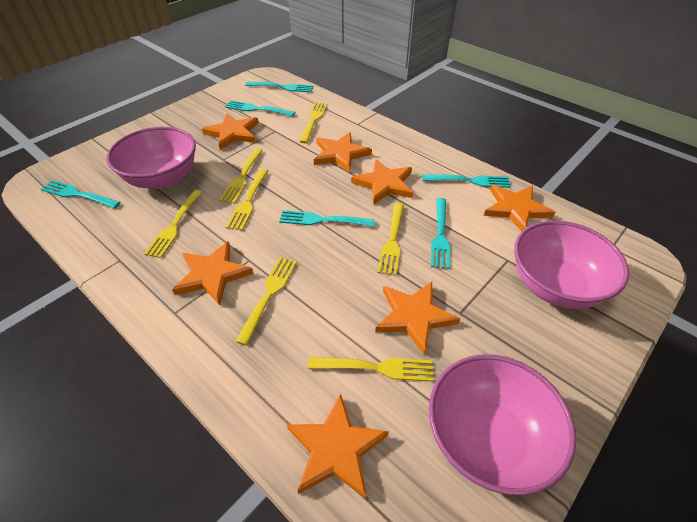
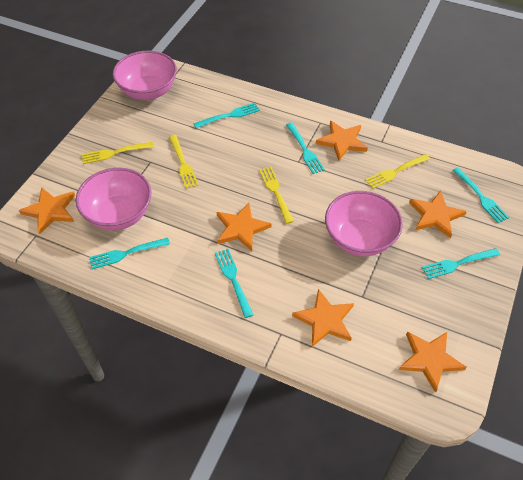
orange star: [172,241,254,305] [202,113,259,150] [287,393,389,499] [314,132,372,173] [351,159,413,205] [375,282,460,355] [484,185,555,232] = 7 -> [19,187,75,234] [217,203,272,251] [292,289,354,347] [316,121,368,161] [399,332,467,393] [409,190,467,239] = 6
yellow fork: [144,190,203,258] [220,148,263,203] [226,169,268,230] [235,257,297,345] [299,102,328,143] [308,357,434,382] [378,203,404,276] = 7 -> [82,142,154,164] [169,135,198,189] [259,167,294,224] [365,154,430,189] = 4

